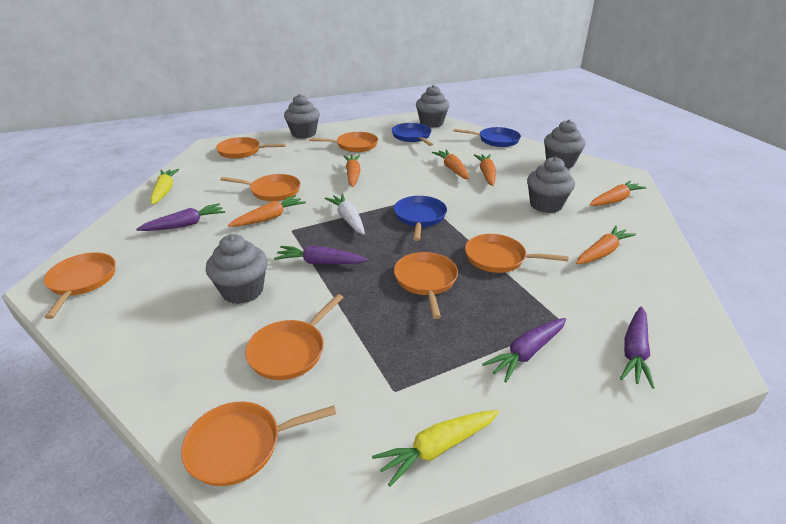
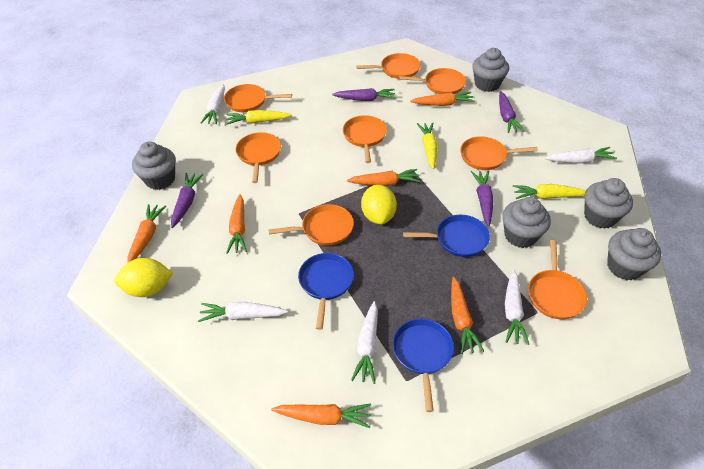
white carrot: [325,194,365,235] = 1 -> [198,302,288,322] [201,84,225,124] [351,301,378,384] [505,269,529,345] [545,147,617,164] = 5
yellow carrot: [150,169,179,205] [372,410,499,487] = 2 -> [226,110,292,125] [417,122,437,169] [513,184,586,199] = 3
yellow lemon: none = 0 -> [114,258,173,297] [361,185,397,224] = 2

